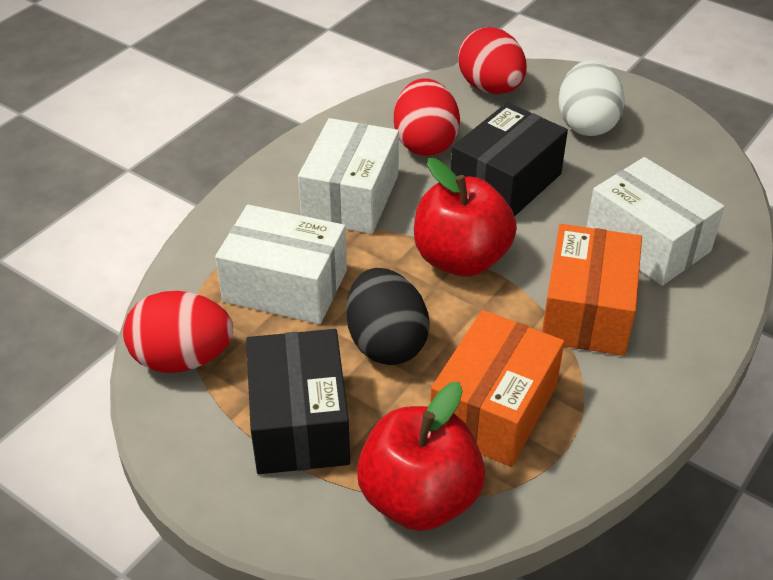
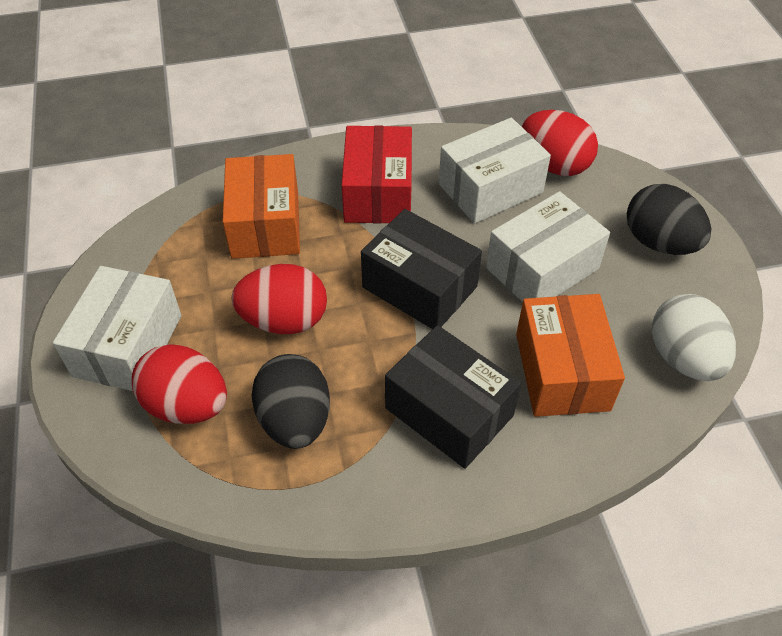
black egg: [346,268,430,365] = 1 -> [251,354,330,449] [627,184,711,255] = 2
red apple: [357,382,485,531] [414,158,517,277] = 2 -> none = 0
red box: none = 0 -> [341,126,412,223] = 1

